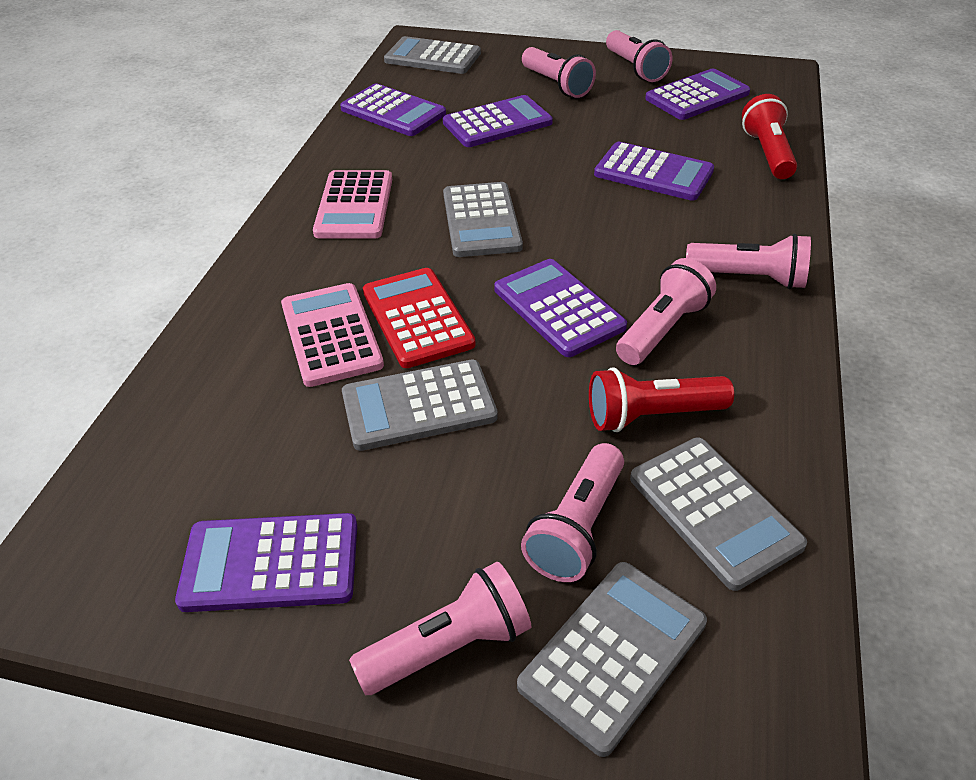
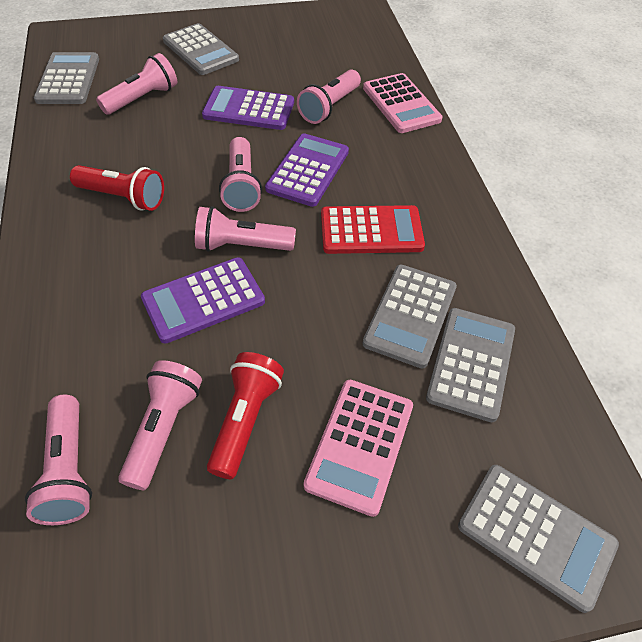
purple calculator: [175,513,357,612] [340,83,446,136] [443,95,553,147] [494,259,627,357] [594,142,714,201] [645,68,750,120] = 6 -> [141,257,265,344] [202,86,294,130] [265,133,349,207] = 3

